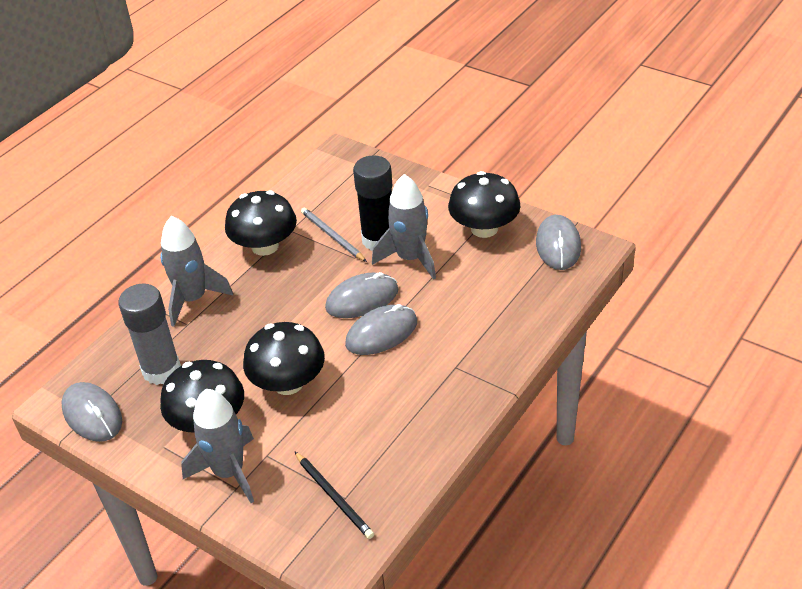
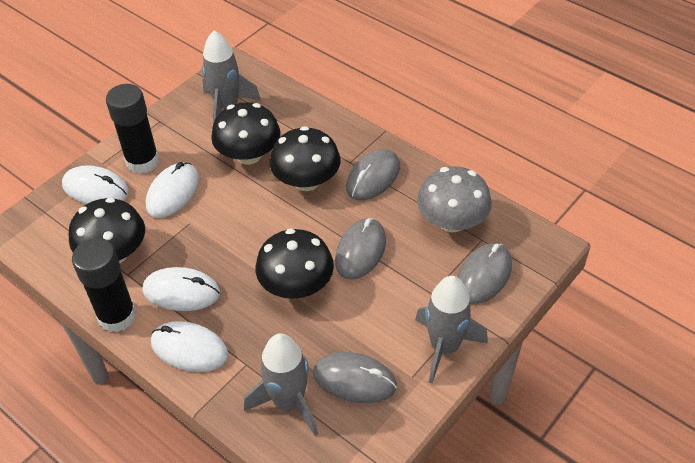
black glue stick: [353,155,393,251] = 1 -> [72,238,137,332] [106,84,159,174] = 2
black pencil: [294,451,374,539] = 1 -> none = 0
grey glue stick: [118,283,181,385] = 1 -> none = 0
grey mushroom: none = 0 -> [417,166,492,232] = 1
grey pencil: [301,208,367,262] = 1 -> none = 0
white mouse: none = 0 -> [62,165,129,204] [143,267,220,311] [146,162,199,218] [151,321,228,372] = 4

